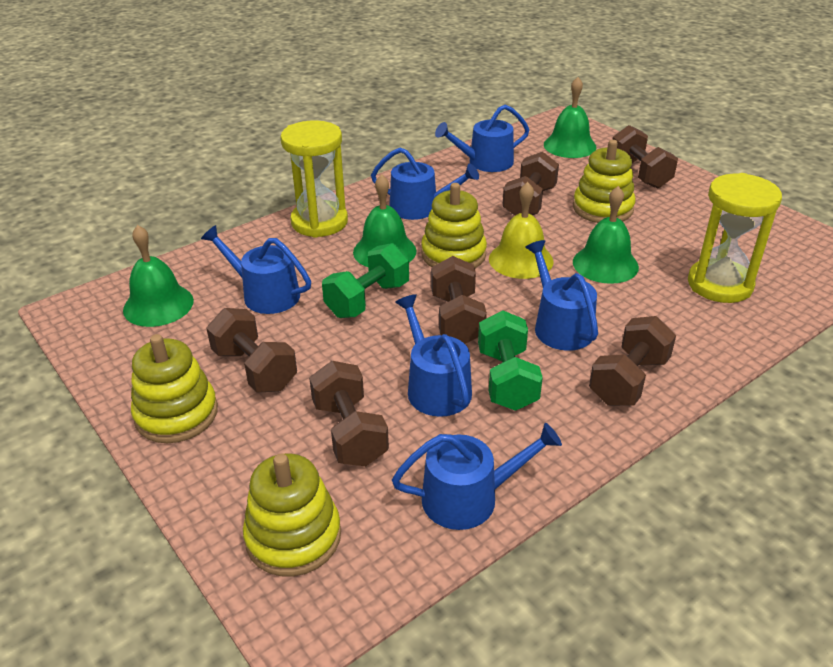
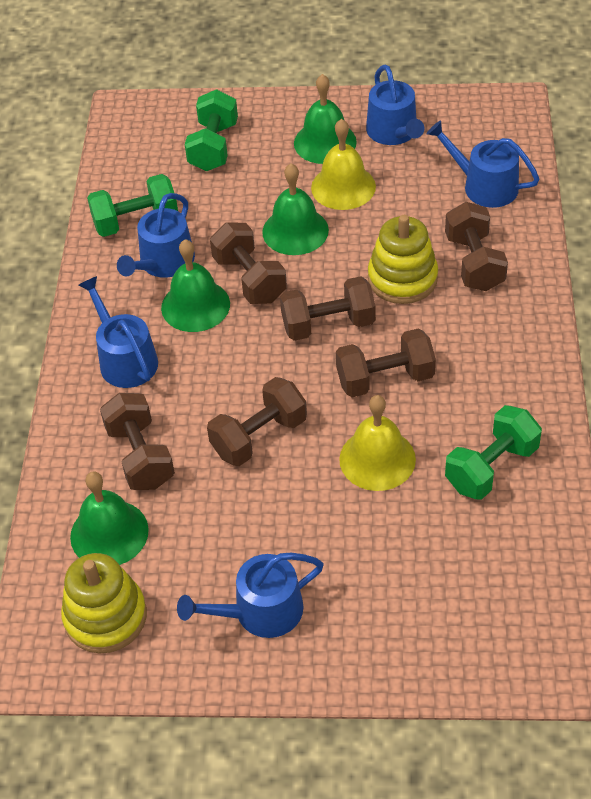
blue watering can: [201,225,311,314] [371,147,479,220] [392,423,562,530] [395,294,472,417] [435,105,529,172] [525,240,598,351] = 6 -> [78,276,158,388] [117,193,195,278] [177,553,324,638] [366,65,424,145] [426,120,539,208] = 5
green dumbbell: [322,243,409,318] [478,311,543,411] = 2 -> [87,174,178,237] [185,89,238,171] [445,405,542,500] = 3
yellow bell: [489,182,554,279] = 1 -> [311,119,376,210] [339,395,416,491] = 2
yellow hourglass: [280,120,348,238] [688,173,782,303] = 2 -> none = 0
yellow stacking toy: [131,334,218,443] [243,454,341,577] [421,183,487,268] [573,140,636,223] = 4 -> [61,553,147,653] [368,215,438,304] = 2

